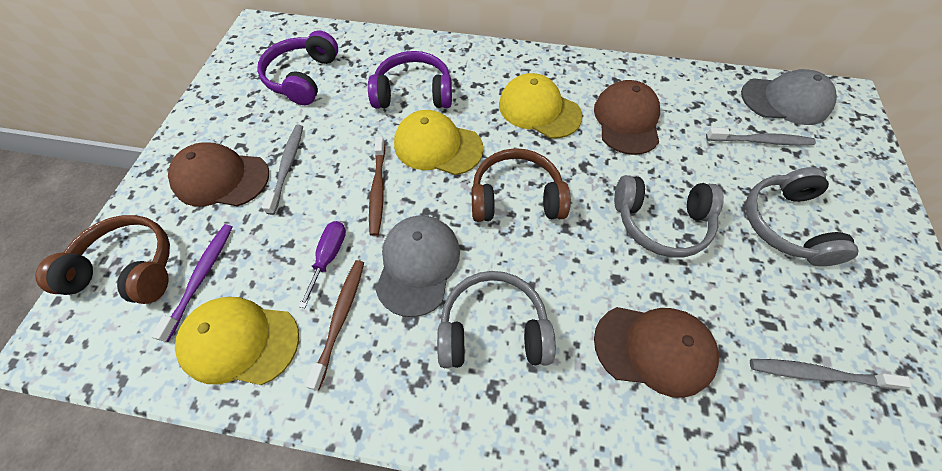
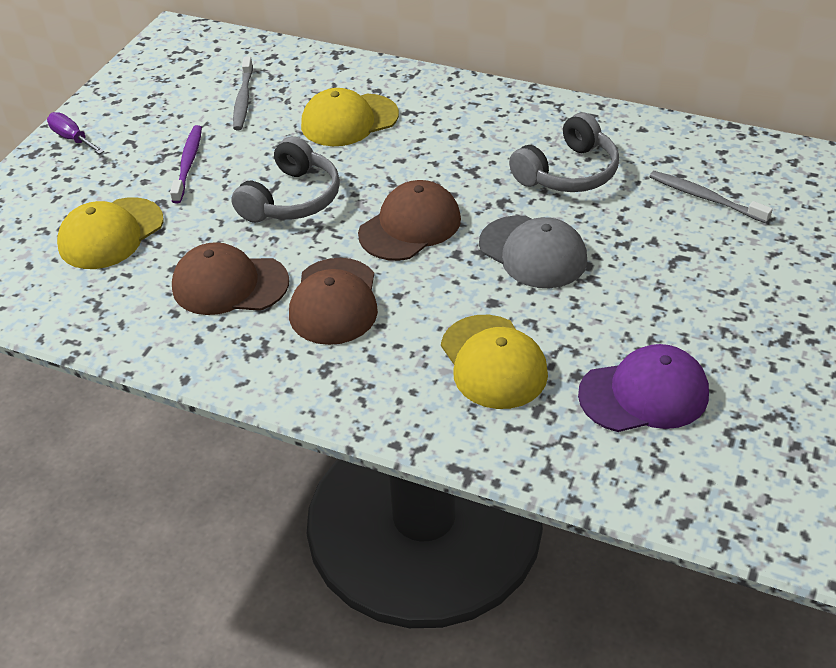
brown headphones: [35,215,170,304] [472,148,571,222] = 2 -> none = 0
brown toothbrush: [305,260,364,390] [369,137,385,236] = 2 -> none = 0
grey cap: [375,215,460,317] [741,69,837,125] = 2 -> [479,215,587,288] = 1
grey headphones: [437,271,556,368] [614,175,724,258] [746,167,858,266] = 3 -> [231,136,340,223] [509,112,619,192] = 2
grey toothbrush: [262,125,303,215] [706,127,816,145] [750,359,912,390] = 3 -> [233,56,253,130] [649,171,773,223] = 2
purple cap: none = 0 -> [578,344,709,432] = 1
purple headphones: [257,31,338,105] [368,51,452,108] = 2 -> none = 0

